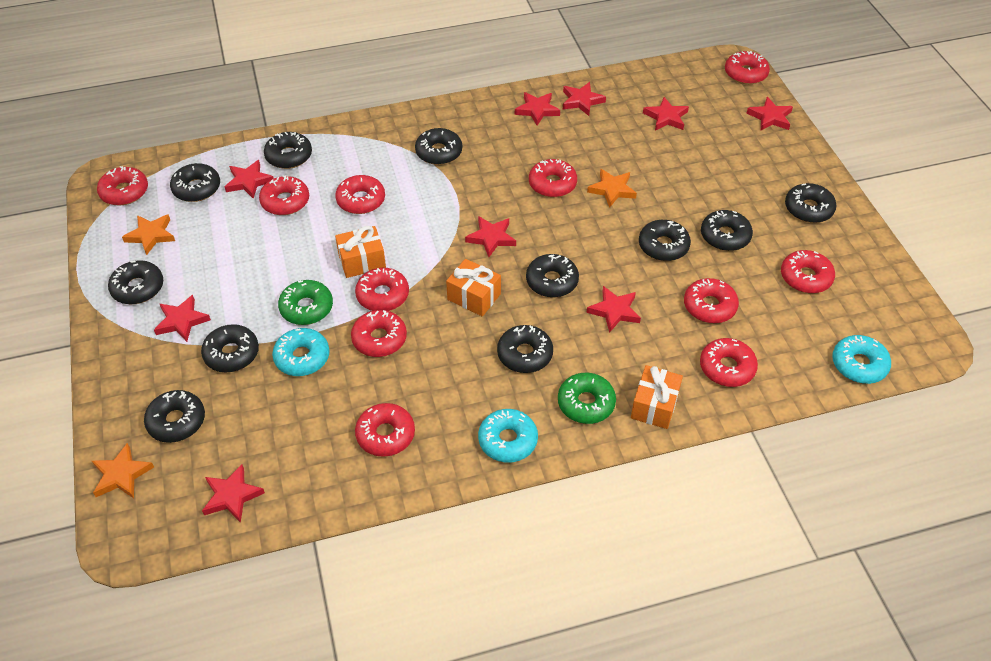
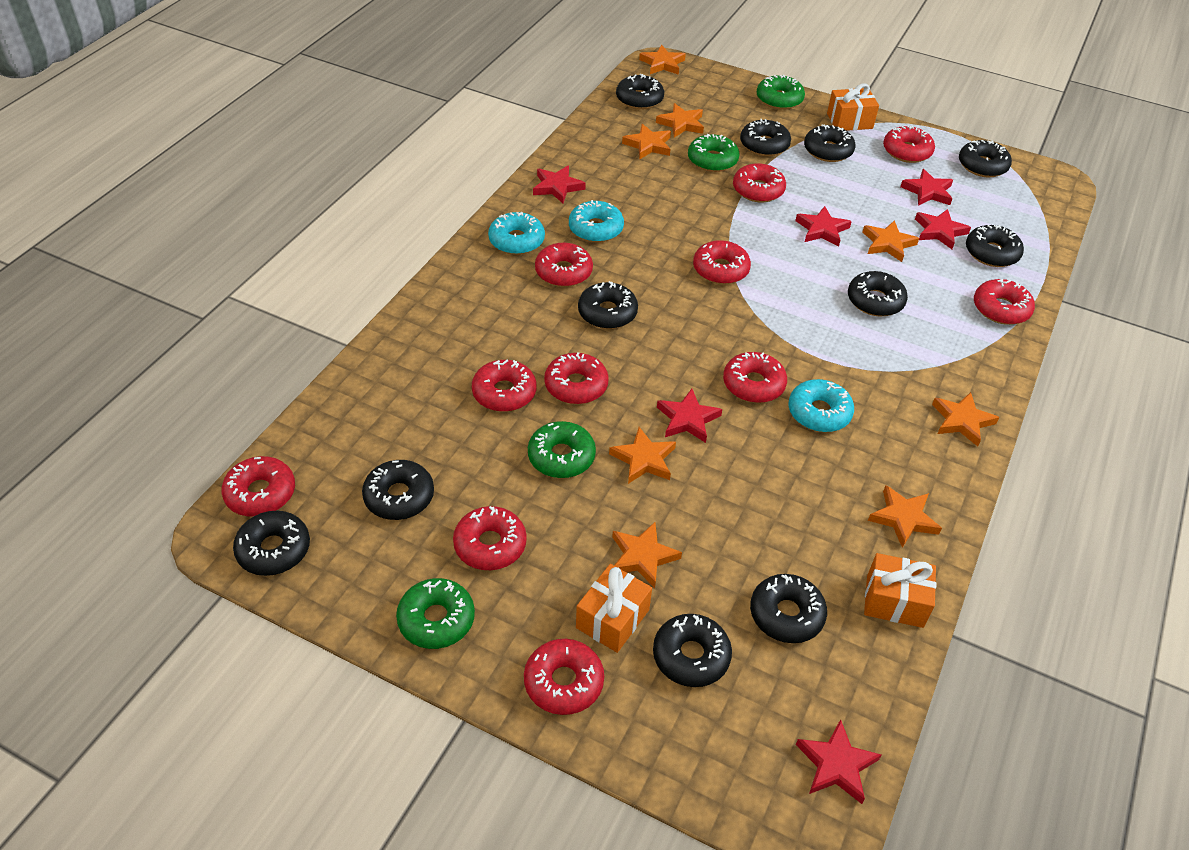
green donut: [278,280,333,325] [558,373,616,424] = 2 -> [396,578,475,649] [528,421,596,478] [688,134,740,172] [757,75,805,110] = 4
orange star: [92,443,154,498] [122,214,175,255] [587,169,637,208] = 3 -> [609,427,676,484] [612,522,682,588] [622,124,671,160] [639,45,686,75] [656,103,704,138] [862,220,919,262] [868,485,942,548] [932,392,1000,447] = 8
red star: [154,295,211,342] [202,464,265,523] [225,160,274,199] [465,216,516,257] [515,92,560,126] [563,82,606,116] [586,286,641,333] [643,97,689,131] [746,97,793,130] = 9 -> [533,165,586,204] [657,389,722,443] [795,206,852,247] [796,719,881,804] [901,169,953,206] [915,209,971,249] = 6

